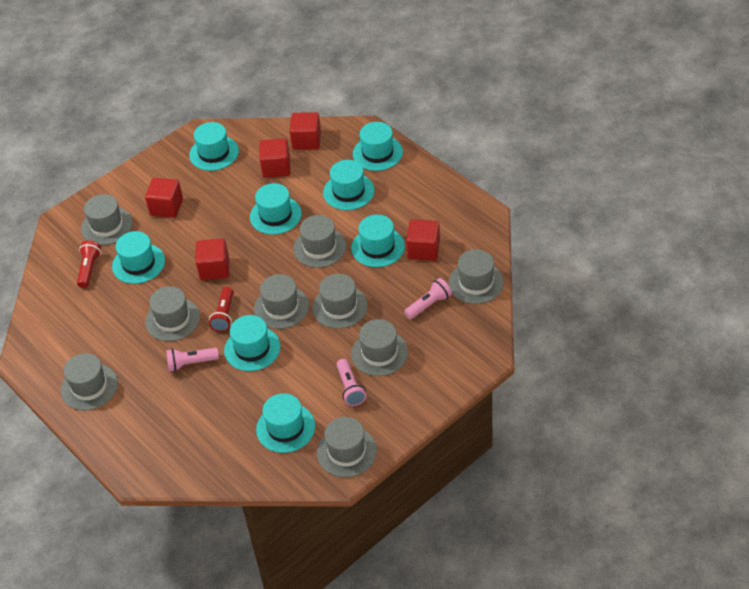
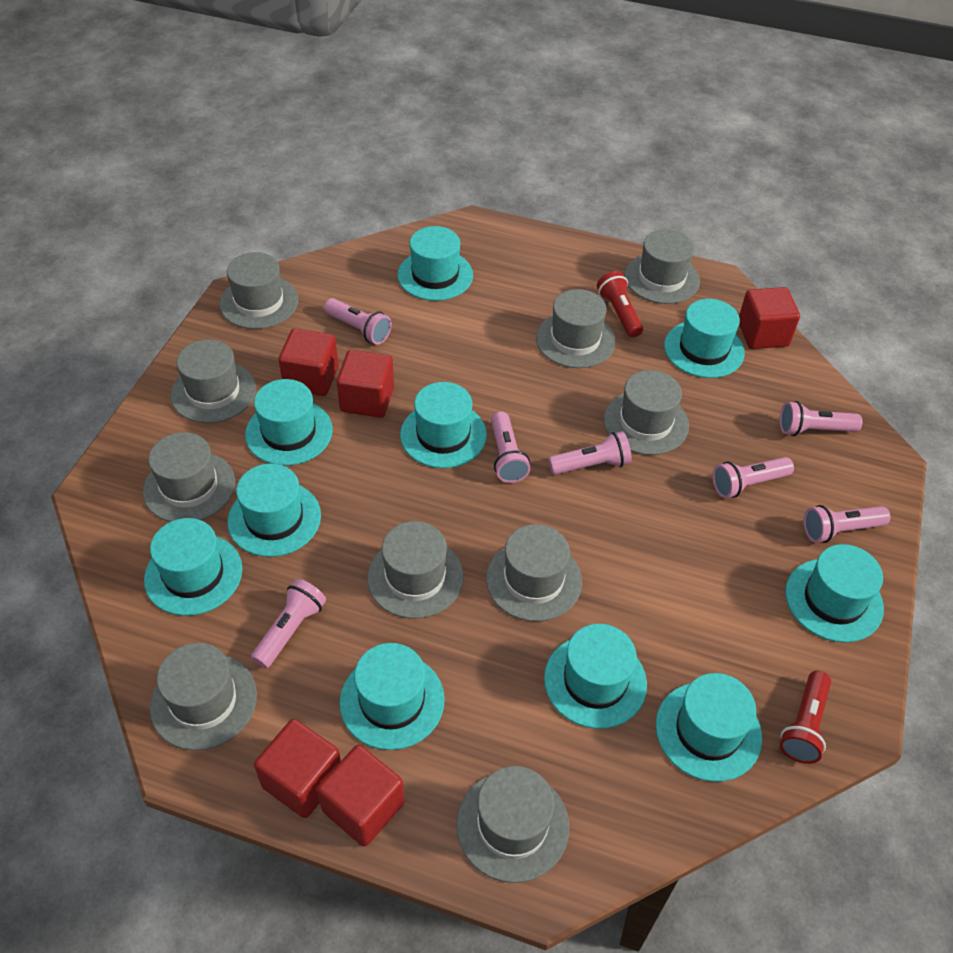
grey hat: [61,353,118,411] [81,194,133,245] [145,286,200,341] [254,274,309,329] [293,215,347,268] [312,274,368,329] [317,417,377,477] [351,319,408,376] [449,249,504,304] = 9 -> [143,432,235,522] [150,643,257,750] [170,339,256,423] [220,252,298,329] [367,521,464,619] [456,766,569,883] [486,524,582,622] [536,289,615,368] [604,370,689,455] [624,230,700,304] = 10
pink flashlight: [166,348,219,372] [336,359,366,406] [404,278,452,319] = 3 -> [251,579,326,668] [324,298,392,345] [491,412,530,483] [548,431,632,475] [712,457,794,498] [780,401,862,436] [803,505,891,543] = 7
turquoise hat: [112,231,165,284] [189,122,239,171] [224,315,281,371] [250,183,302,235] [256,393,315,453] [323,160,375,210] [351,215,405,267] [353,122,403,171] = 8 -> [144,518,243,616] [227,464,321,557] [245,379,333,466] [340,643,445,750] [397,226,473,301] [400,382,487,468] [544,624,647,729] [656,673,762,782] [664,299,745,378] [785,544,884,643] = 10

